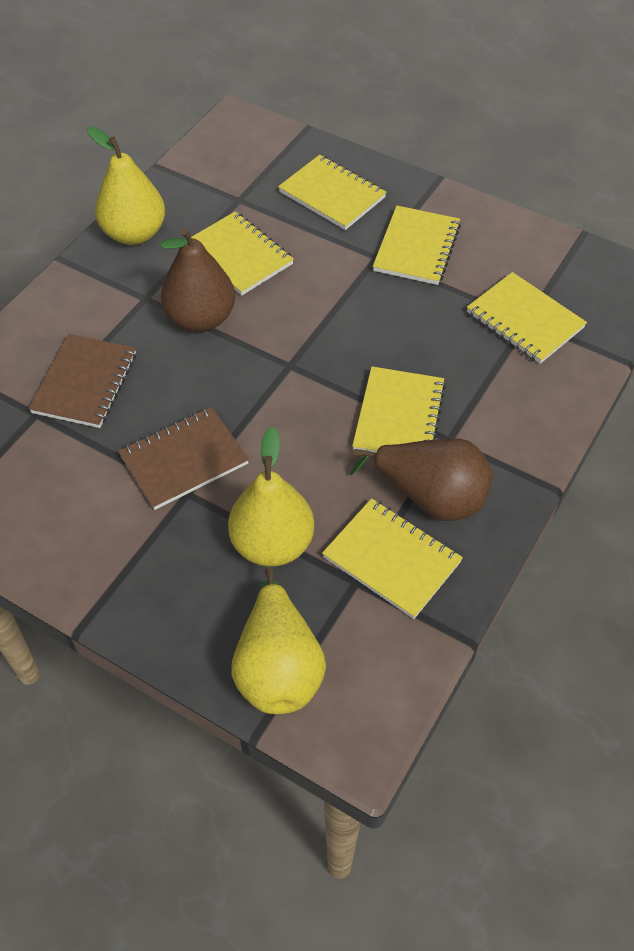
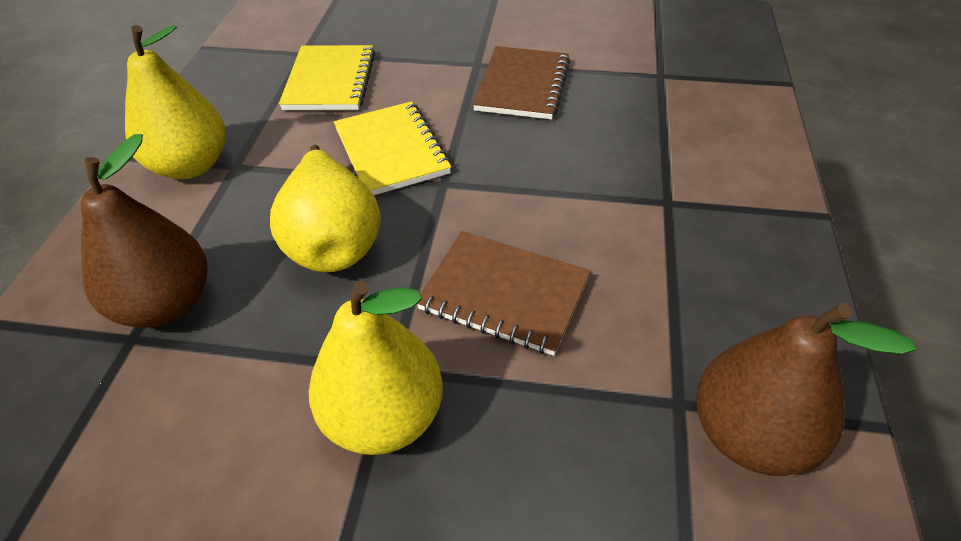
yellow notebook: [191,211,294,296] [278,155,387,230] [322,498,463,619] [352,366,446,453] [373,206,461,285] [467,272,587,364] = 6 -> [279,45,375,110] [334,101,451,195] = 2

